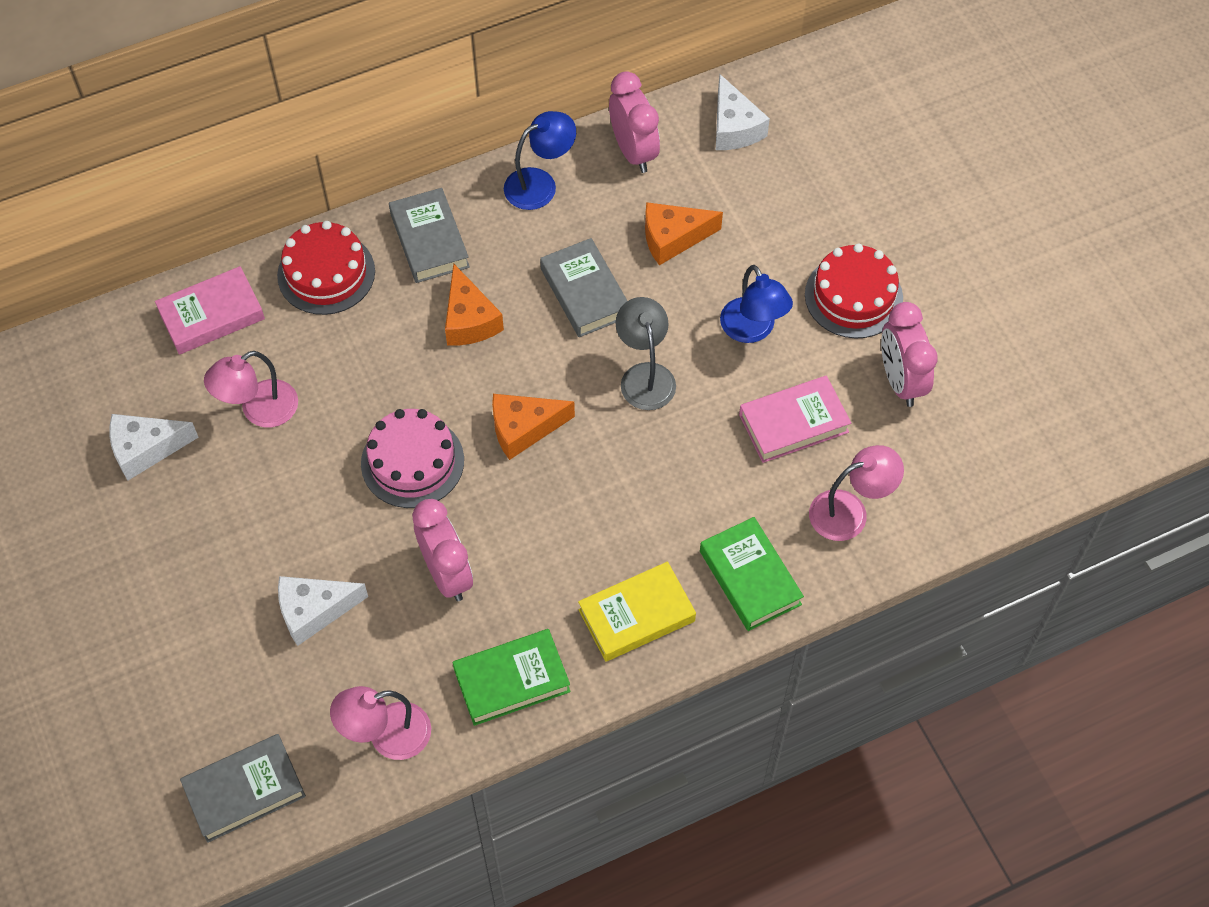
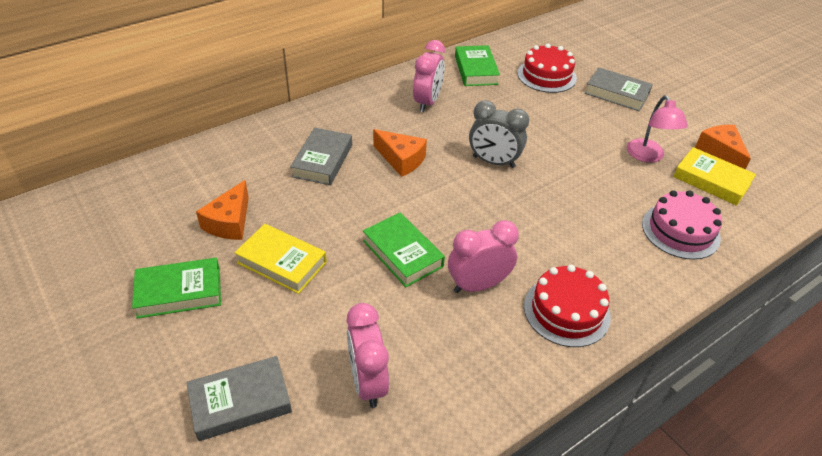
blue lamp: [504,111,576,210] [720,265,793,343] = 2 -> none = 0
green book: [453,629,571,726] [700,517,804,631] = 2 -> [132,258,221,319] [363,213,445,287] [455,45,500,86] = 3
grey clock: none = 0 -> [469,101,529,168] = 1
grey lamp: [616,297,676,410] = 1 -> none = 0
pink book: [155,266,265,355] [739,376,851,463] = 2 -> none = 0
pink lamp: [204,351,298,427] [330,686,431,760] [809,445,904,541] = 3 -> [627,95,688,163] = 1
white cheese: [109,414,199,480] [278,576,368,646] [716,74,770,150] = 3 -> none = 0
yellow book: [578,562,696,662] = 1 -> [235,224,327,294] [673,147,756,206] = 2

